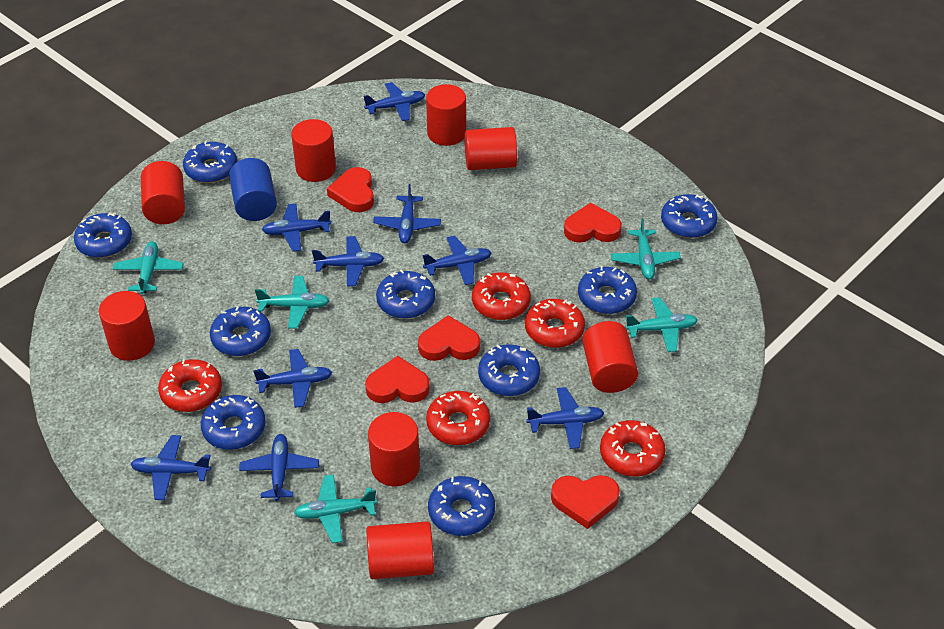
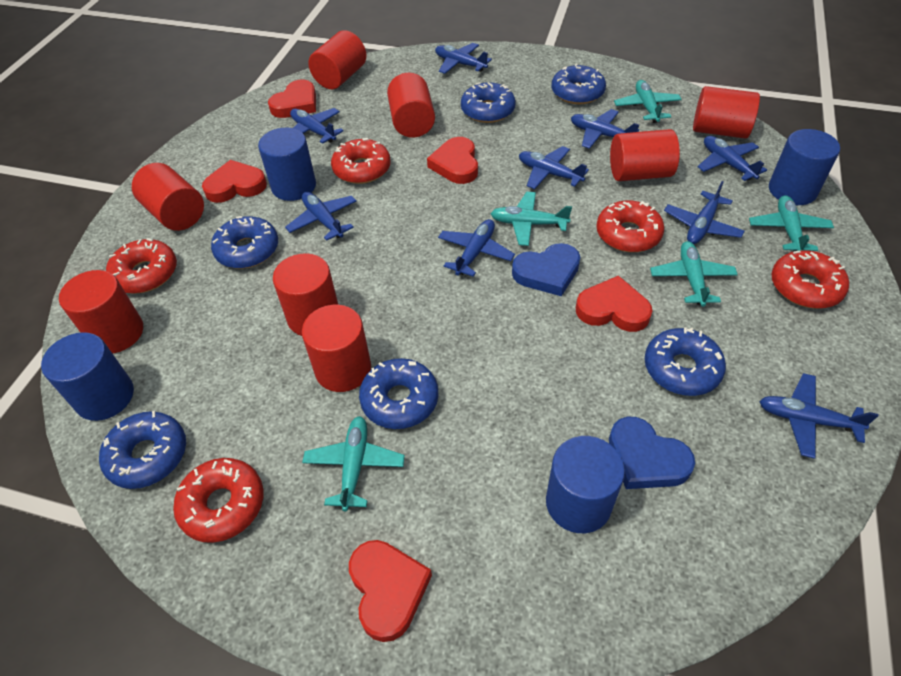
blue cylinder: [229,158,277,221] = 1 -> [41,332,134,421] [258,128,316,201] [546,436,625,533] [769,129,840,205] = 4
blue donut: [74,212,132,258] [183,141,237,183] [201,395,266,450] [210,306,271,356] [376,269,435,319] [428,476,495,536] [478,344,540,396] [578,266,637,314] [661,194,717,238] = 9 -> [99,411,186,489] [211,216,278,268] [359,358,438,429] [461,82,516,123] [552,63,606,104] [645,327,726,396] = 6
blue heart: none = 0 -> [512,243,580,296] [609,417,695,489] = 2

